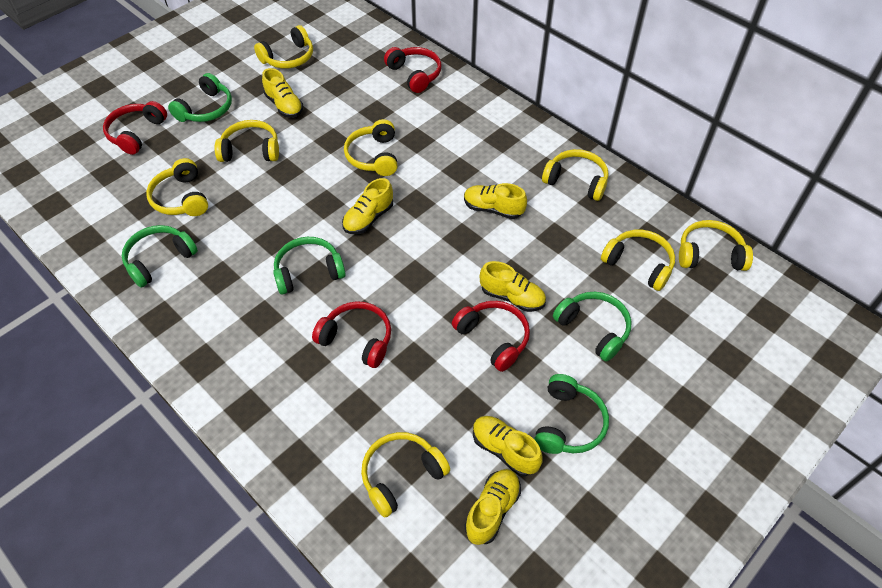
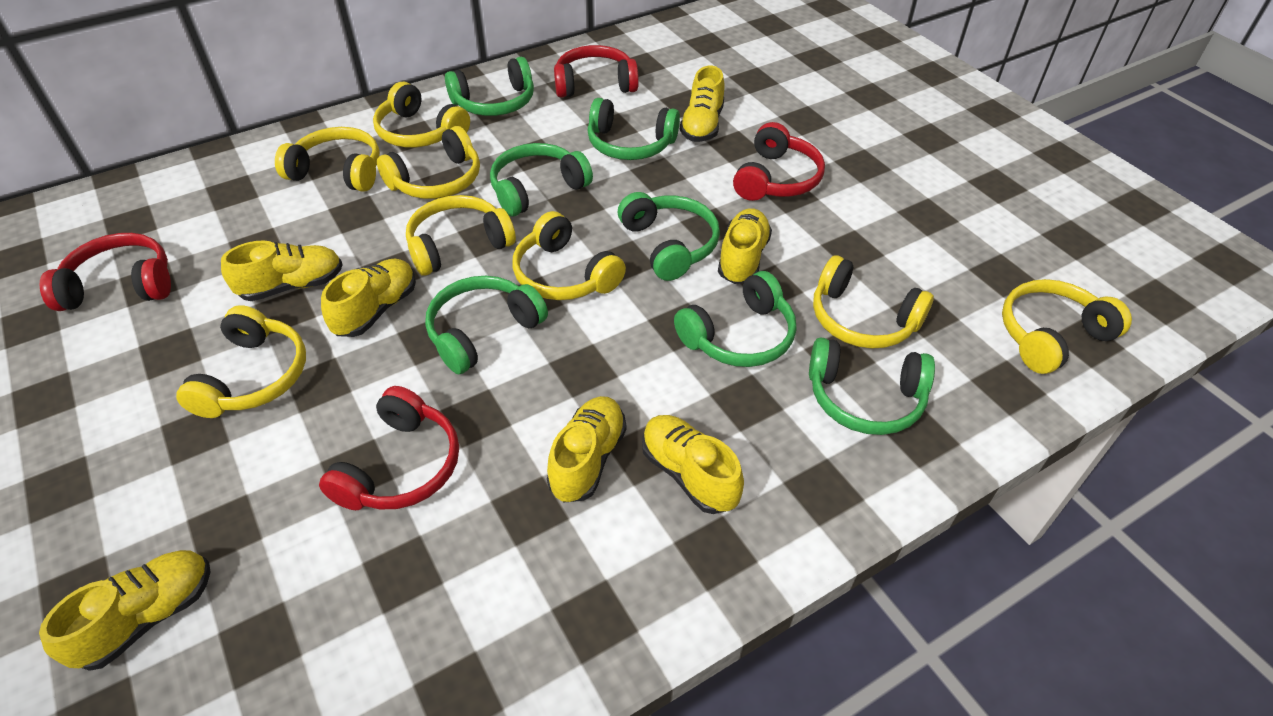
green headphones: [122,225,198,287] [168,73,232,122] [273,237,346,294] [534,374,609,454] [553,292,632,362] = 5 -> [425,276,548,374] [445,57,534,116] [490,143,593,217] [587,98,680,160] [618,192,720,281] [674,271,796,367] [809,338,935,435] = 7
yellow shoe: [262,68,303,118] [342,178,393,234] [464,183,527,219] [464,469,521,545] [473,416,543,476] [480,261,546,312] = 6 -> [39,550,211,671] [221,240,343,301] [321,259,416,337] [547,396,626,503] [642,415,744,514] [680,66,725,142] [718,208,772,284] = 7

